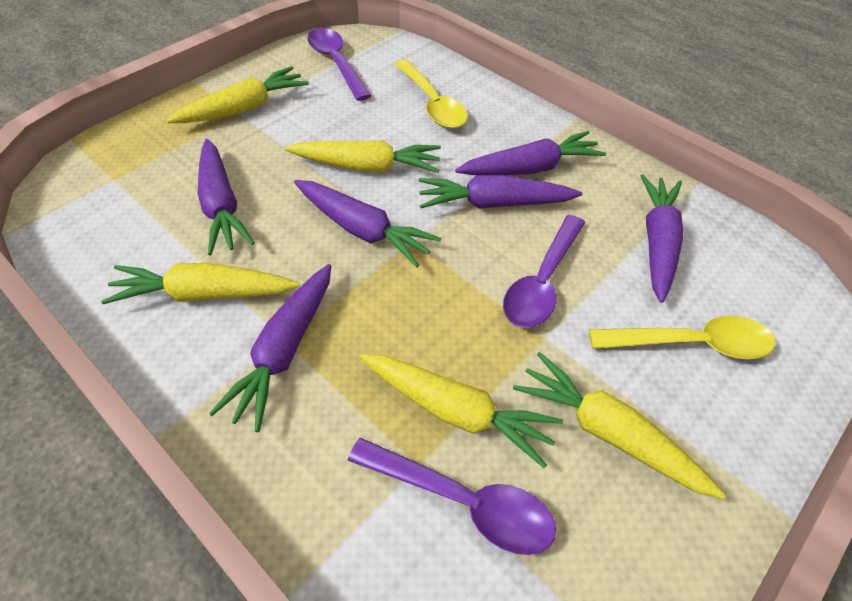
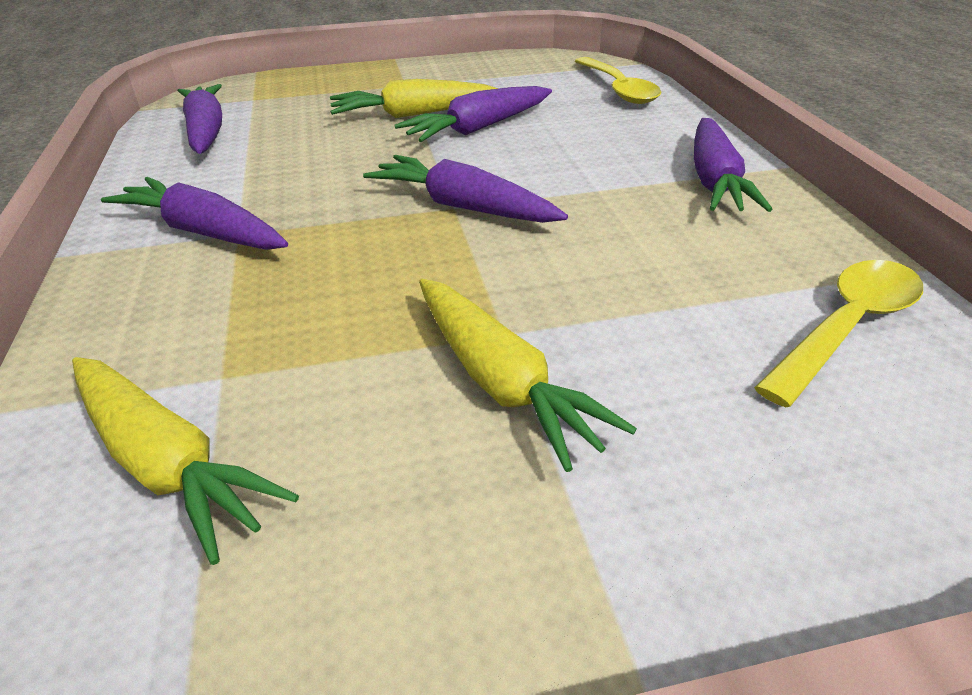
purple carrot: [198,139,255,255] [209,264,331,432] [294,180,441,267] [419,175,582,209] [455,131,606,175] [641,174,683,303] = 6 -> [101,177,288,250] [178,84,222,154] [363,155,568,223] [394,86,552,142] [694,118,773,212] = 5
purple spoon: [308,28,371,101] [348,438,556,555] [503,215,585,328] = 3 -> none = 0
yellow carrot: [101,263,300,304] [166,66,309,123] [285,141,441,173] [360,354,563,468] [513,352,726,499] = 5 -> [72,357,299,565] [330,79,499,118] [419,279,637,472] = 3

